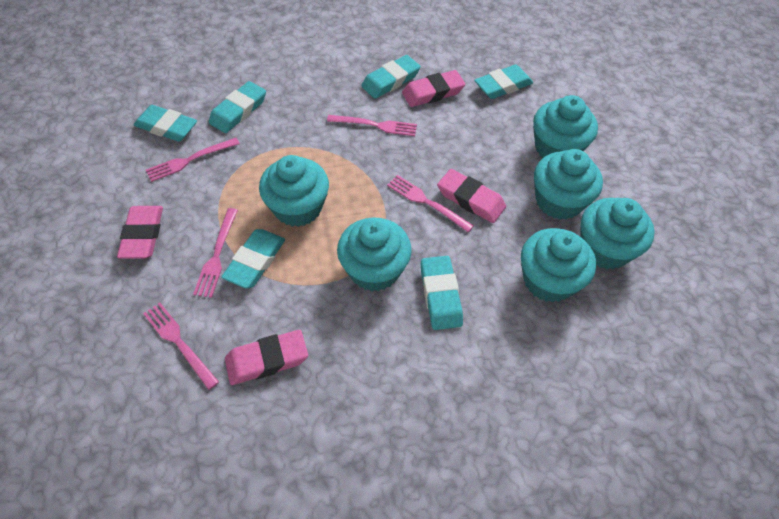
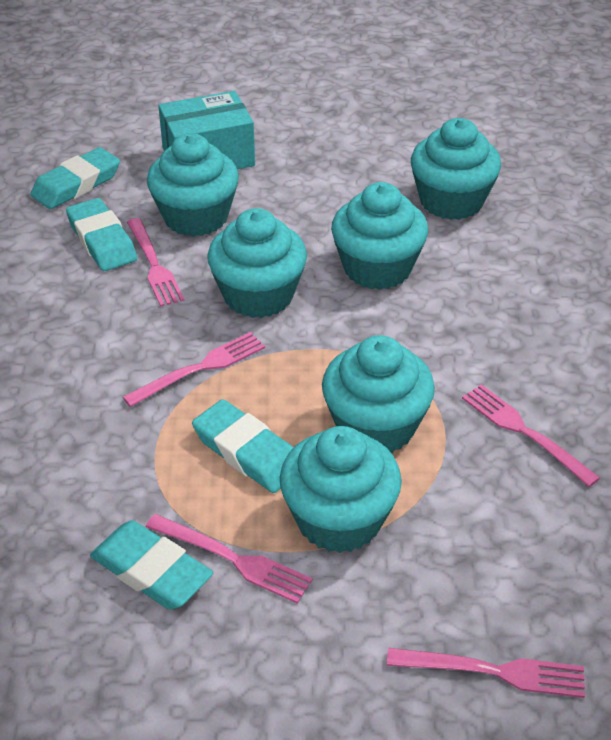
pink eraser: [117,206,163,259] [225,330,308,385] [402,70,466,107] [437,169,506,223] = 4 -> none = 0
turquoise box: none = 0 -> [158,91,255,169] = 1
turquoise eraser: [134,105,197,142] [209,81,266,133] [221,229,285,288] [361,55,421,99] [421,256,463,330] [474,65,533,99] = 6 -> [30,147,120,209] [66,198,137,271] [90,520,213,610] [192,399,293,493] = 4

